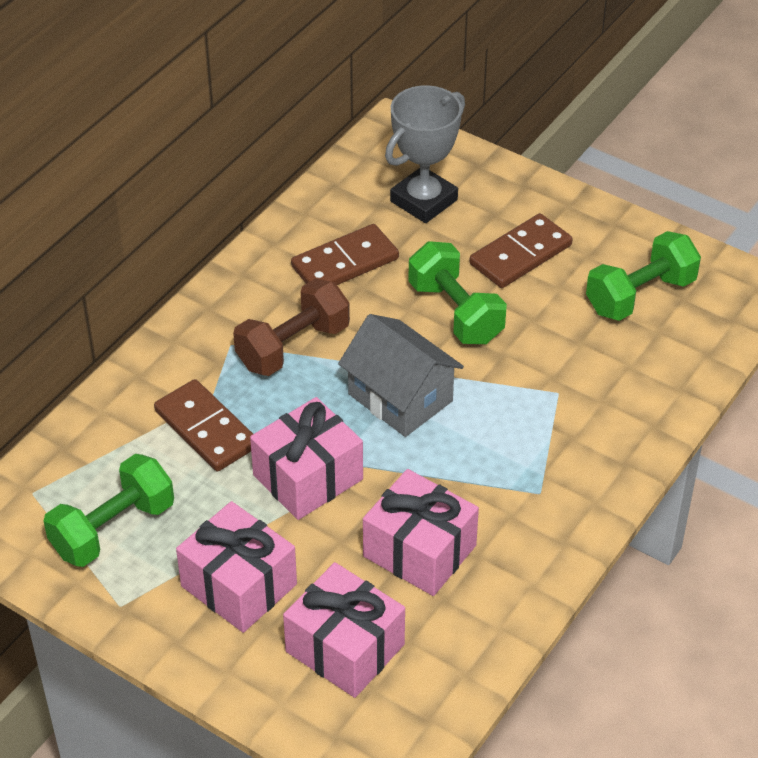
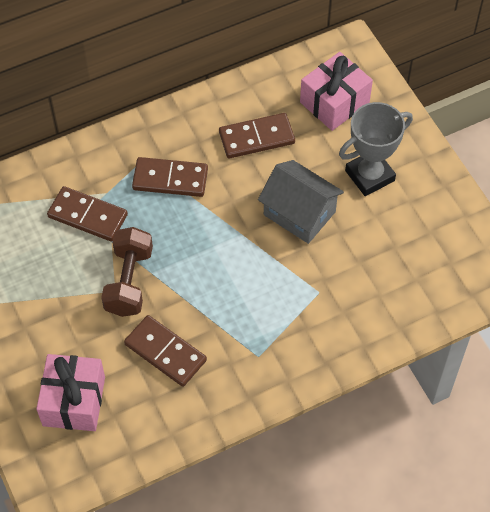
brown domino: [154,379,253,472] [291,224,399,285] [469,213,572,288] = 3 -> [47,186,128,242] [124,315,207,387] [132,157,208,197] [219,113,295,158] = 4
green dumbbell: [44,454,174,567] [408,241,507,344] [586,231,701,321] = 3 -> none = 0
pink gift: [176,501,297,633] [250,397,363,520] [283,562,405,698] [363,469,479,596] = 4 -> [36,354,105,431] [300,52,373,131] = 2

